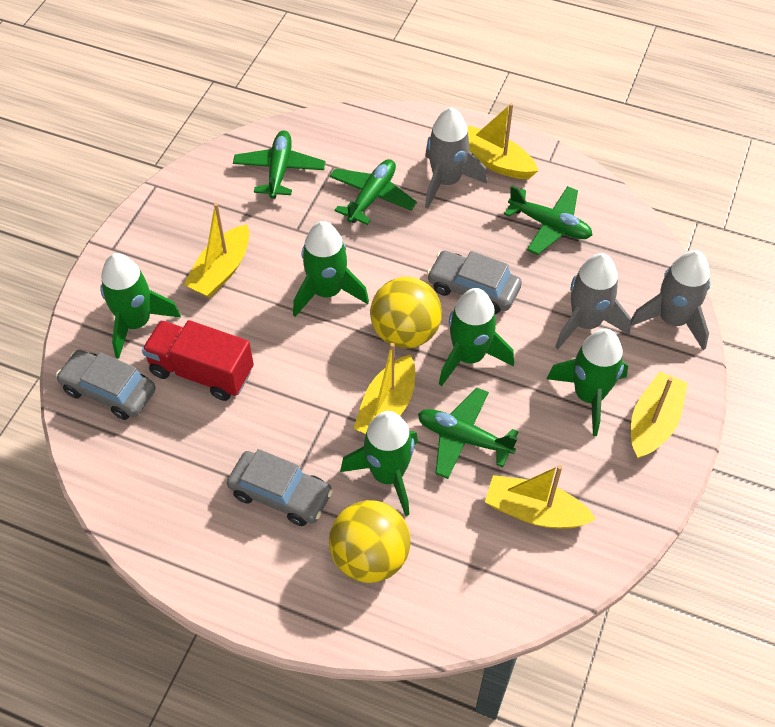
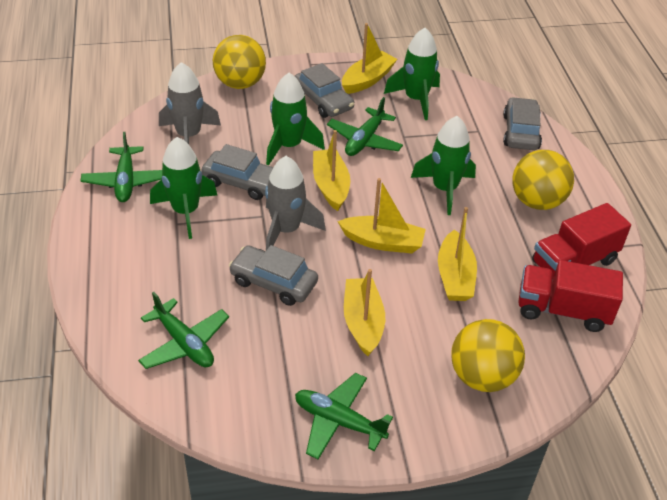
green rocket: [100,253,181,359] [293,221,369,317] [340,411,418,516] [439,288,514,386] [546,329,628,436] = 5 -> [150,137,217,239] [266,73,325,165] [384,28,440,120] [411,116,476,215] = 4
grey car: [56,350,156,420] [227,449,333,526] [427,250,522,314] = 3 -> [201,144,274,200] [229,245,318,306] [295,63,354,118] [503,97,542,150] = 4
grey rocket: [425,107,487,209] [555,253,631,349] [631,250,710,350] = 3 -> [159,62,221,144] [265,156,326,250] = 2
red truck: [142,320,254,401] = 1 -> [518,260,623,332] [532,203,631,280] = 2
yellow ball: [329,500,410,583] [370,277,442,349] = 2 -> [213,35,266,89] [451,319,525,392] [512,150,574,210] = 3

